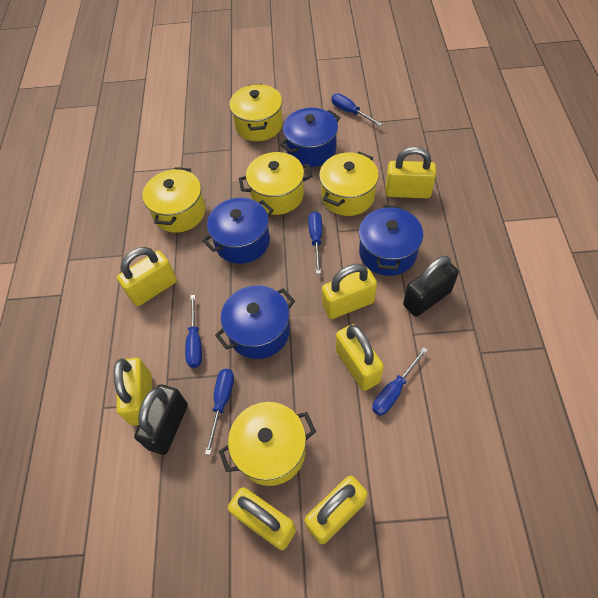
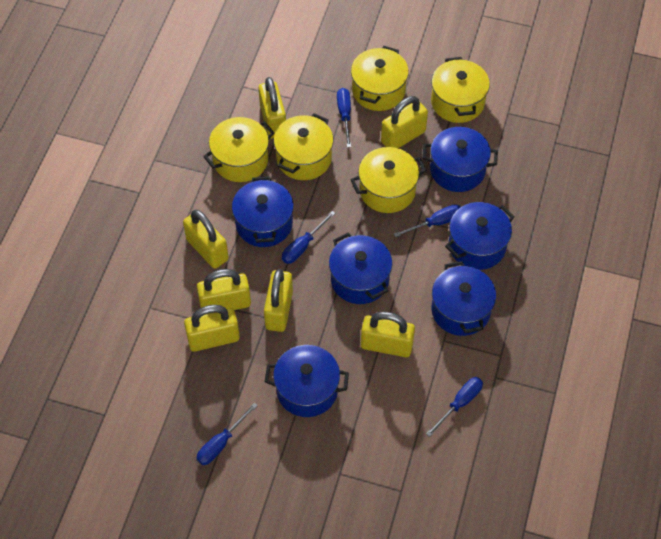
black padlock: [134,385,188,455] [403,256,459,317] = 2 -> none = 0
blue pot: [202,198,274,264] [215,285,295,359] [280,108,340,167] [359,205,423,276] = 4 -> [232,177,294,247] [265,345,349,417] [329,232,392,304] [422,127,498,192] [431,261,496,336] [445,202,514,270] = 6

